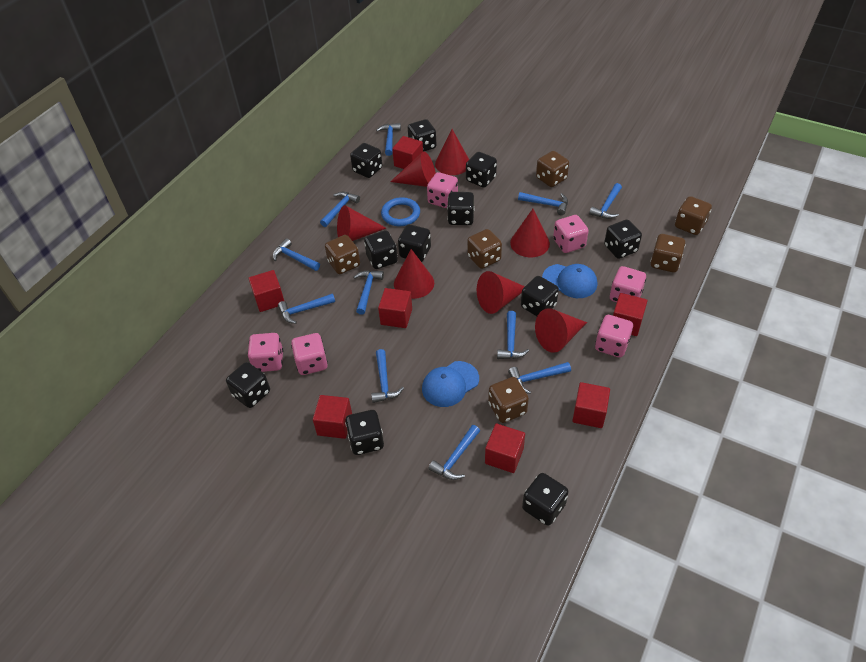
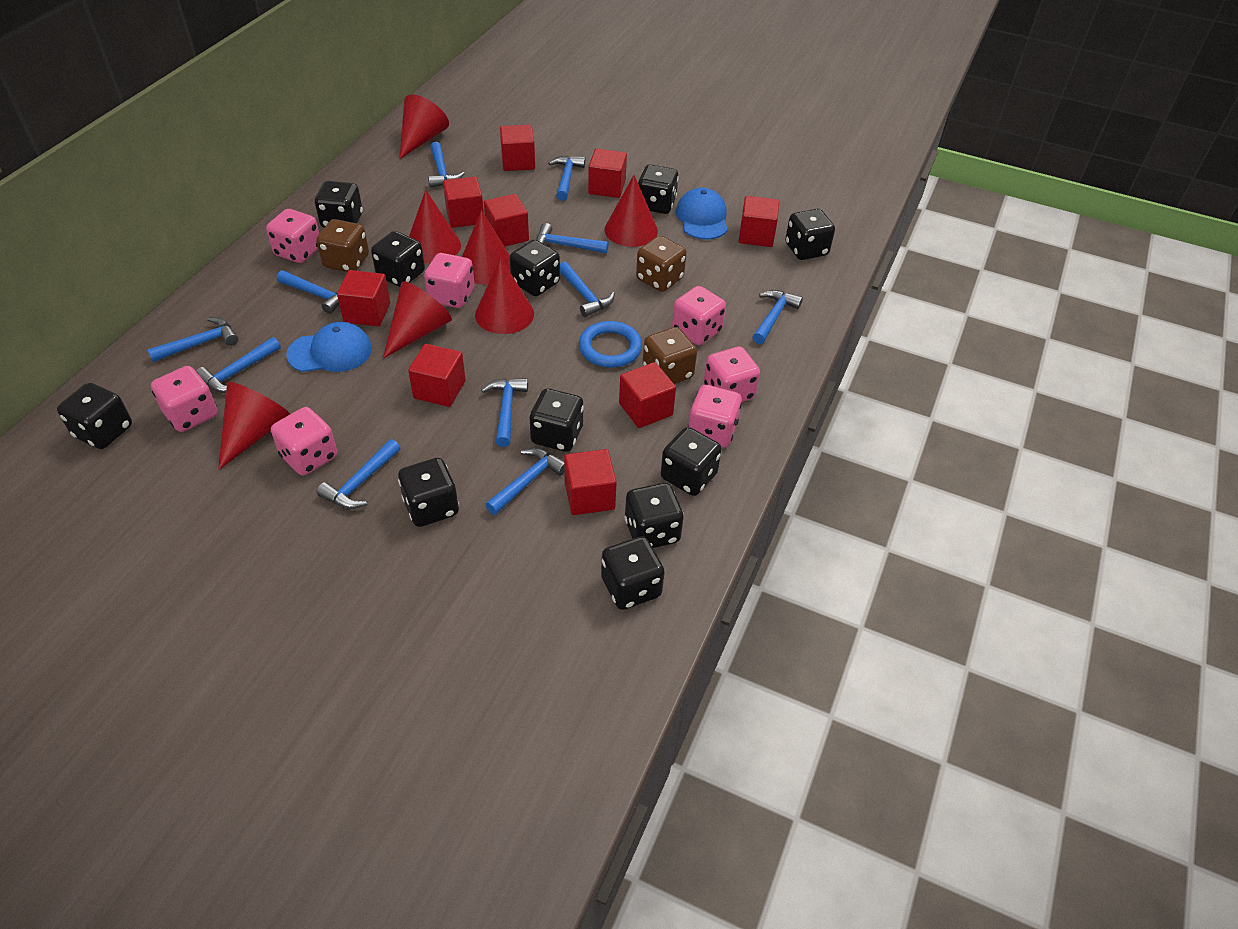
brown dice: [325,235,360,274] [467,229,502,269] [488,377,529,423] [536,151,569,187] [650,234,686,272] [675,196,712,235] = 6 -> [316,219,369,272] [636,236,687,292] [643,327,697,384] = 3
pink dice: [248,333,283,372] [291,333,328,375] [427,172,458,208] [553,215,589,253] [595,315,633,358] [610,266,646,302] = 6 -> [151,366,218,432] [266,209,319,263] [271,407,337,476] [424,253,474,308] [672,286,726,345] [688,385,742,448] [704,346,760,402] = 7
red cube: [248,270,284,312] [313,395,352,439] [378,288,412,328] [392,136,423,169] [485,423,525,473] [572,382,610,428] [613,293,647,336] = 7 -> [337,270,390,326] [408,344,466,407] [443,177,484,228] [484,194,529,246] [500,125,535,171] [564,449,617,515] [588,149,627,198] [619,362,676,428] [739,196,779,247] = 9

